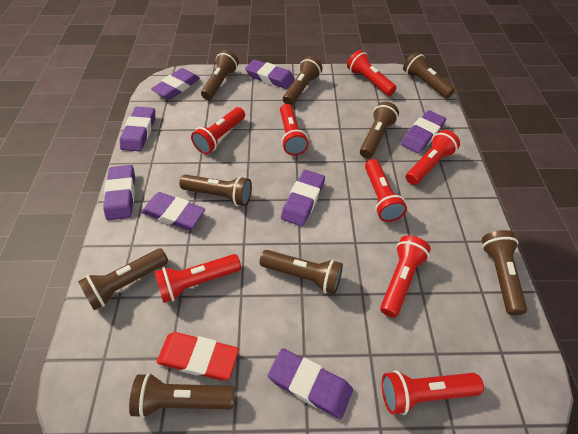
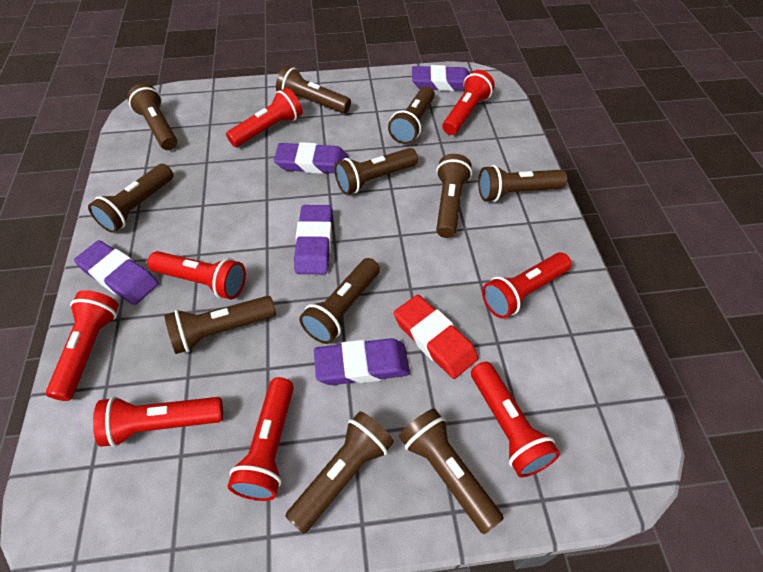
brown flashlight: [78,248,168,310] [129,373,235,418] [179,175,252,206] [201,50,239,100] [260,250,343,294] [283,56,323,105] [360,102,399,158] [403,52,455,98] [482,230,527,315] = 9 -> [88,164,173,233] [127,84,178,150] [164,296,276,354] [276,66,351,114] [285,411,394,534] [299,258,380,344] [334,148,418,195] [388,86,435,144] [399,408,504,535] [436,154,472,238] [478,165,567,202] = 11
purple eraser: [103,165,135,220] [120,107,155,151] [142,192,205,230] [151,68,200,99] [245,59,295,89] [267,348,353,419] [281,170,325,226] [401,110,446,154] = 8 -> [74,240,159,305] [274,142,348,174] [294,205,332,274] [314,338,410,385] [412,65,470,91] = 5

